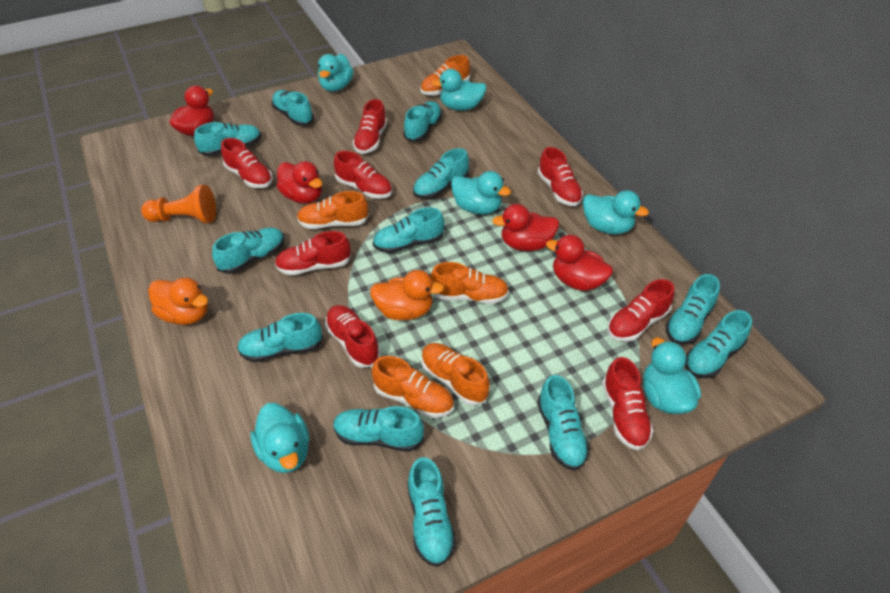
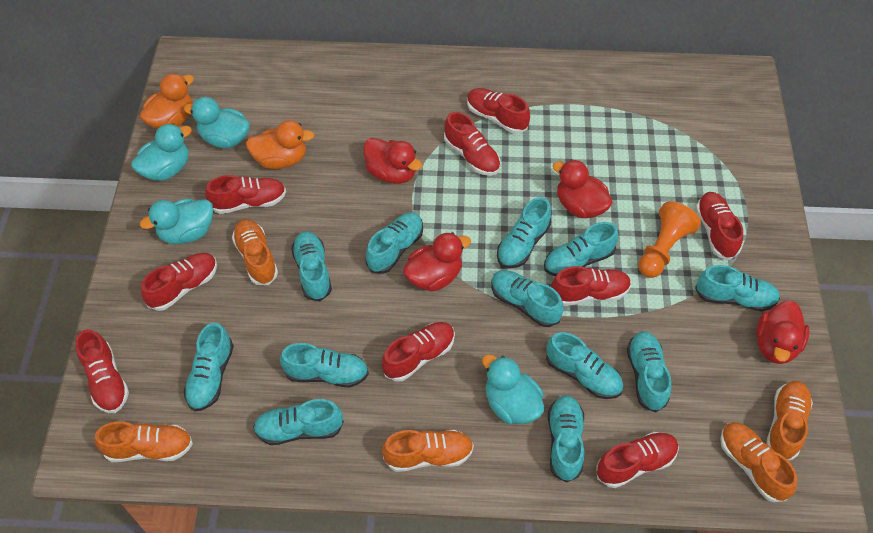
red shoe: [221,138,273,188] [275,231,351,276] [325,305,381,368] [334,151,392,199] [353,99,387,154] [538,147,583,206] [602,357,653,450] [608,279,675,342] = 8 -> [75,329,129,413] [141,253,217,311] [205,175,286,214] [382,322,455,382] [444,112,501,176] [467,88,530,134] [551,266,631,306] [596,432,679,488] [696,192,743,260] = 9
turquoise duck: [251,403,309,473] [318,54,354,91] [432,69,487,111] [451,171,511,215] [583,190,649,235] [643,337,701,414] = 6 -> [131,123,192,181] [140,199,213,244] [184,97,250,148] [482,354,544,424] = 4

